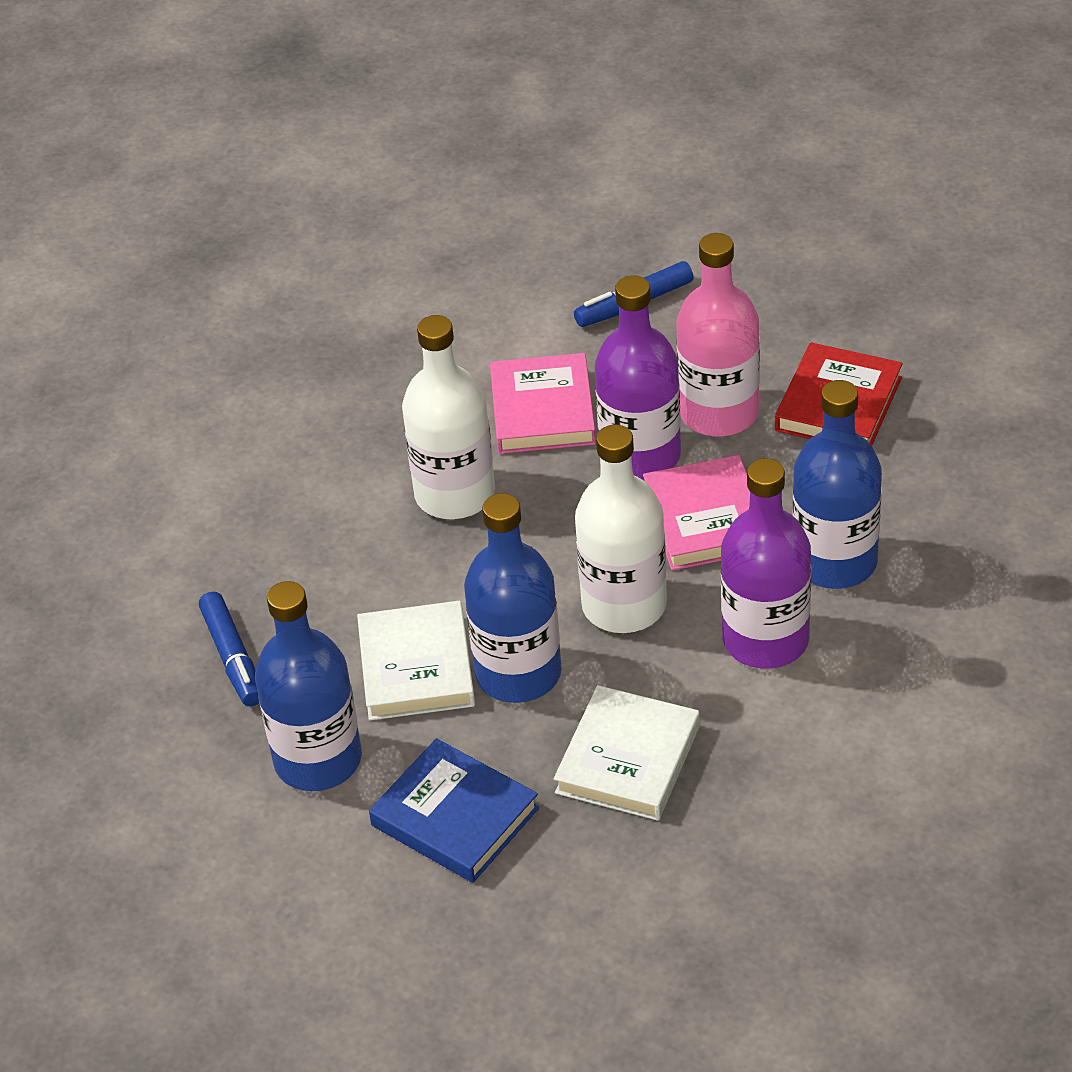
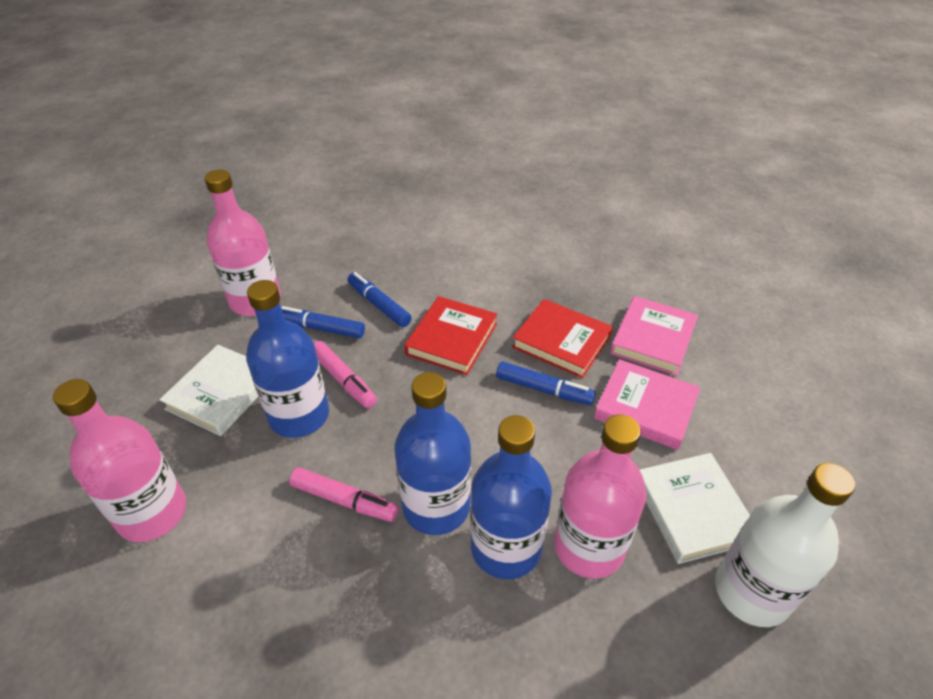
blue book: [369,738,539,883] = 1 -> none = 0
blue marker: [199,592,259,706] [574,261,693,327] = 2 -> [281,306,365,339] [347,272,412,327] [496,361,596,405] = 3
pink bottle: [676,233,760,437] = 1 -> [53,379,187,542] [204,169,281,316] [554,414,646,578] = 3
pink marker: none = 0 -> [289,467,399,522] [314,341,377,408] = 2
purple bottle: [595,275,681,480] [721,458,811,669] = 2 -> none = 0
red book: [775,342,903,446] = 1 -> [404,296,498,375] [512,299,613,378] = 2
white bottle: [402,315,495,519] [575,425,667,633] = 2 -> [715,463,855,627] = 1

